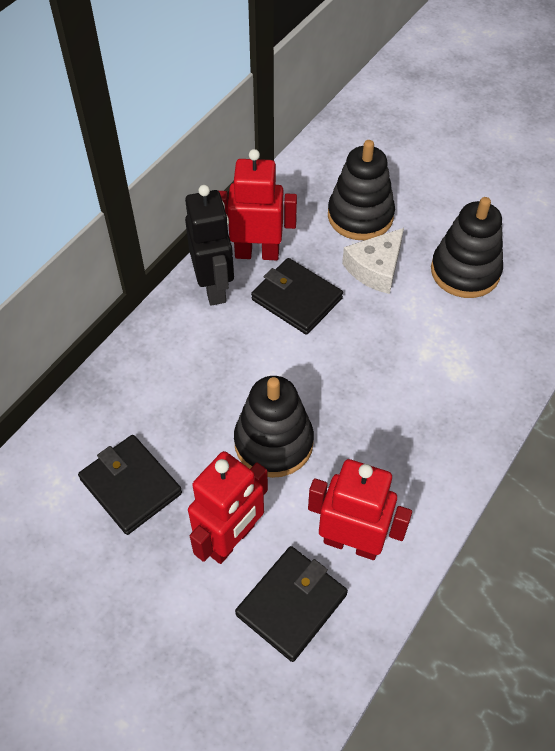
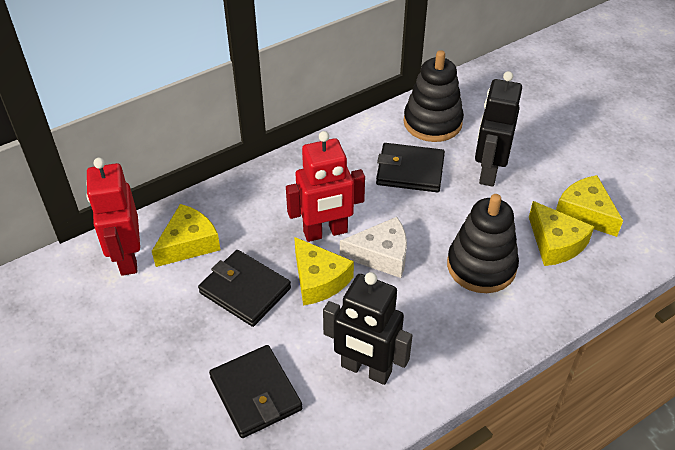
black robot: [185,185,234,306] = 1 -> [323,272,413,385] [475,71,522,187] = 2
black stacking toy: [234,376,314,478] [328,140,395,240] [431,197,503,298] = 3 -> [404,50,464,142] [447,194,519,293] = 2
red robot: [188,451,268,564] [219,149,297,260] [308,459,412,560] = 3 -> [86,158,140,276] [286,131,365,242] = 2
yellow cheese: none = 0 -> [152,204,221,267] [294,237,354,306] [529,201,594,266] [556,175,623,237] = 4

